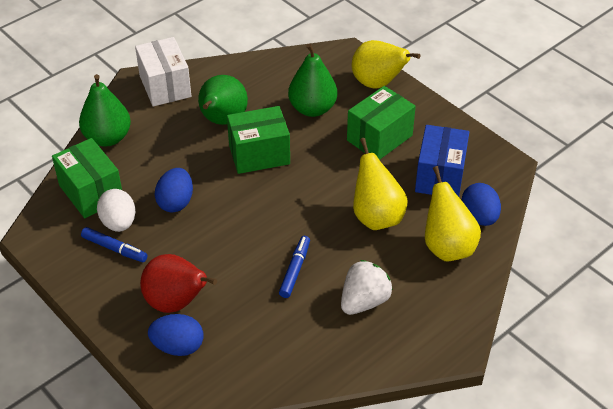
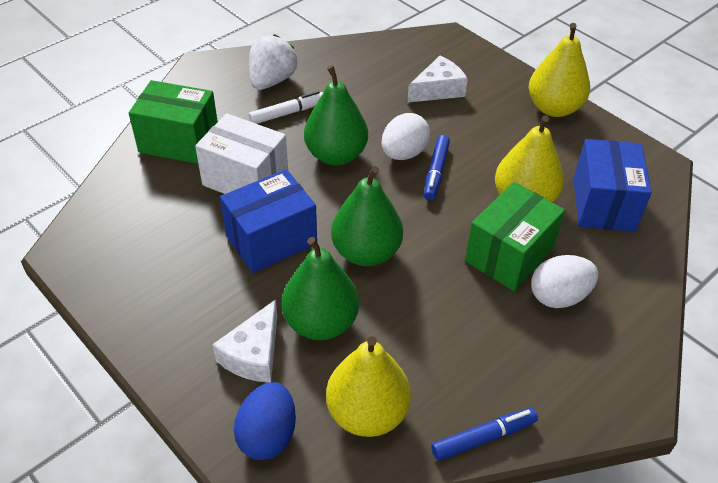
blue box: [415,125,469,197] = 1 -> [220,169,317,273] [573,139,652,232] = 2
blue egg: [148,314,203,356] [155,168,193,213] [462,183,501,226] = 3 -> [234,382,296,460] = 1
green box: [52,138,122,218] [227,106,290,174] [347,86,416,160] = 3 -> [129,80,218,164] [465,182,565,291] = 2
red pear: [140,254,217,313] = 1 -> none = 0
white cheese: none = 0 -> [213,300,277,383] [407,55,468,103] = 2
white egg: [97,189,135,232] = 1 -> [381,113,430,160] [531,255,598,308] = 2
white marker: none = 0 -> [249,91,323,124] = 1

